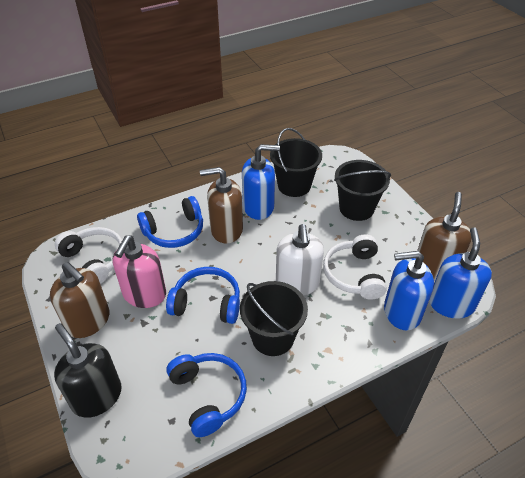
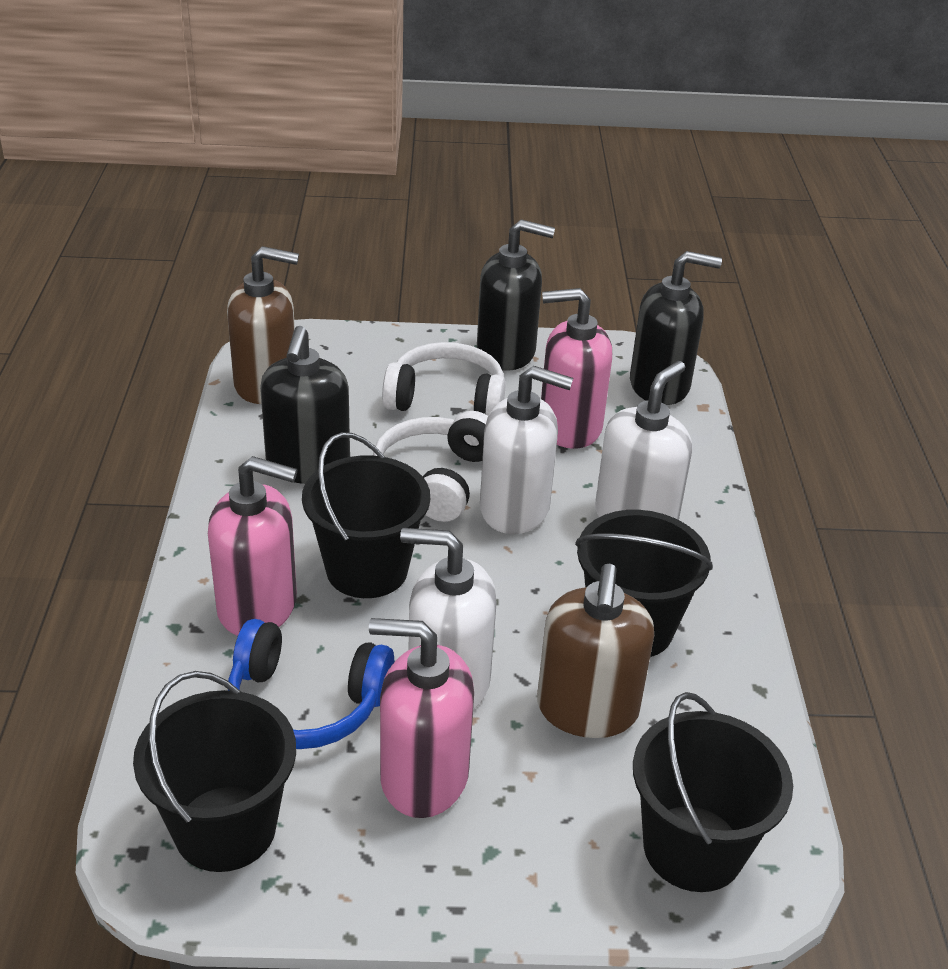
black bucket: [240,281,308,356] [270,128,322,197] [334,160,391,221] = 3 -> [133,671,296,872] [302,432,430,598] [575,510,713,657] [633,692,793,892] = 4
black soap dispenser: [54,323,122,418] = 1 -> [260,326,350,484] [477,219,555,371] [630,251,722,405] = 3
blue headphones: [137,196,203,248] [166,267,240,324] [166,353,247,437] = 3 -> [228,619,394,749] = 1
blue soap dispenser: [242,144,280,220] [384,251,434,331] [429,227,492,319] = 3 -> none = 0
brown soap dispenser: [50,262,110,338] [200,167,243,243] [415,192,472,279] = 3 -> [227,246,299,404] [537,564,654,738] = 2
pink soap dispenser: [112,235,166,308] = 1 -> [208,456,297,636] [369,618,474,818] [541,288,612,449] = 3
white soap dispenser: [276,224,324,296] = 1 -> [400,528,497,710] [480,366,573,534] [595,361,692,520] = 3

